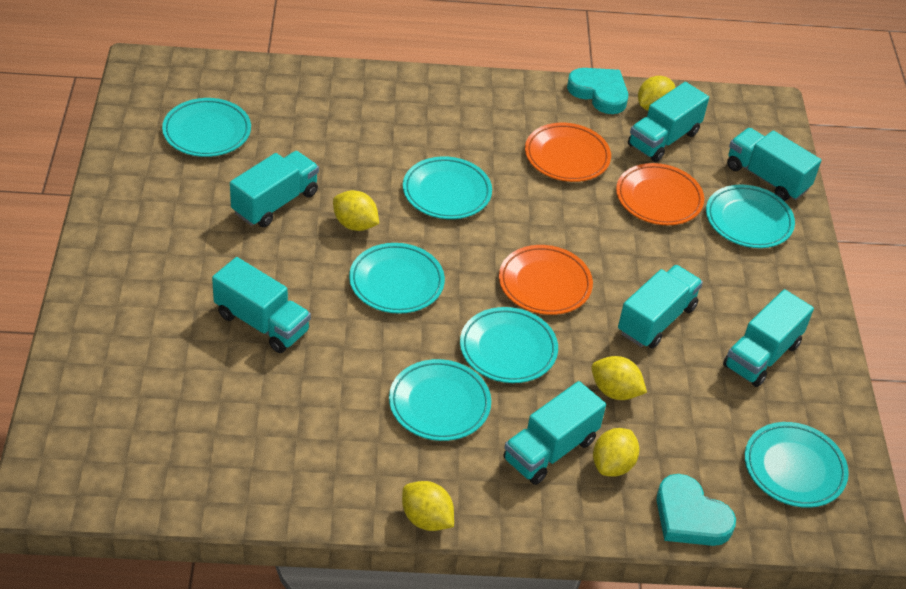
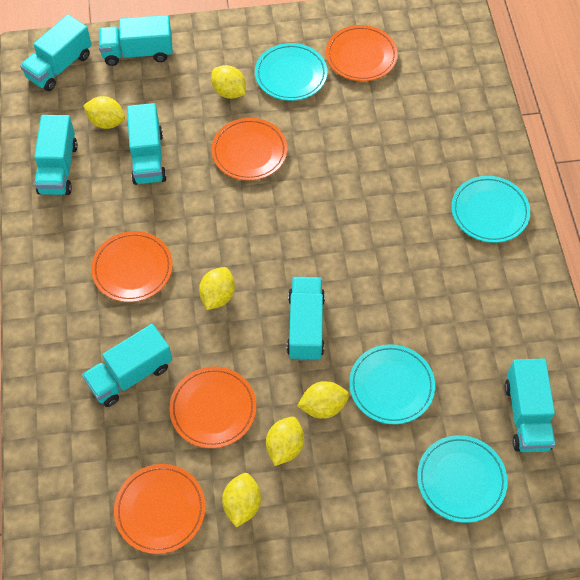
orange plate: [499,245,593,315] [525,123,611,182] [616,163,704,225] = 3 -> [91,231,173,302] [114,464,205,554] [169,366,256,448] [211,118,287,181] [326,25,398,81] = 5
turquoise heart: [567,68,628,114] [656,474,736,546] = 2 -> none = 0
turquoise plate: [162,98,251,157] [349,243,445,314] [389,359,491,441] [403,157,492,219] [460,307,558,383] [706,185,795,248] [745,422,849,508] = 7 -> [255,43,327,101] [349,344,435,424] [417,435,508,523] [451,176,530,243] = 4
yellow lemon: [333,190,379,231] [402,481,454,531] [591,356,647,400] [593,428,639,477] [638,76,676,111] = 5 -> [83,96,125,129] [199,267,235,310] [211,65,246,99] [222,473,261,528] [266,417,304,466] [297,381,349,419] = 6

